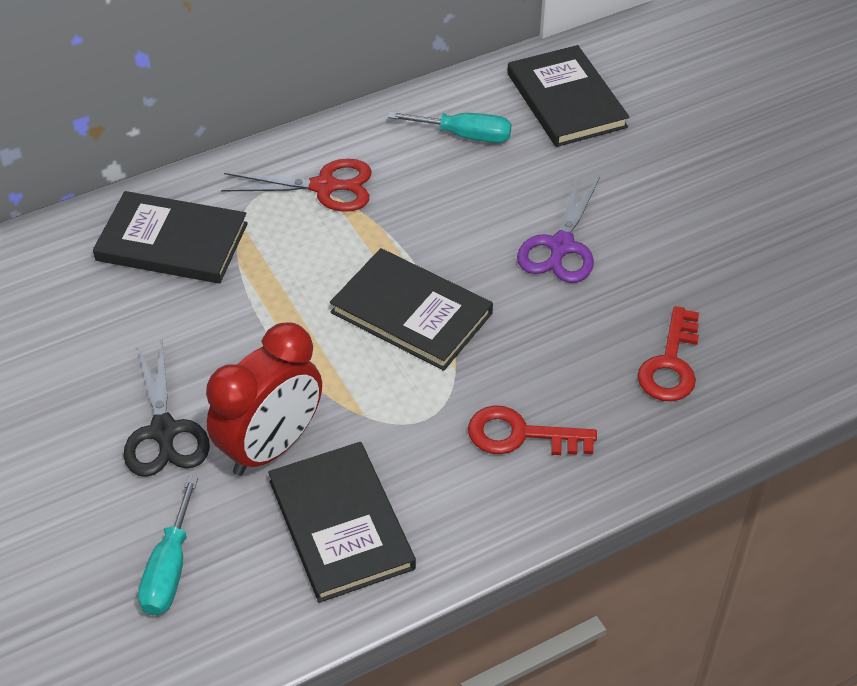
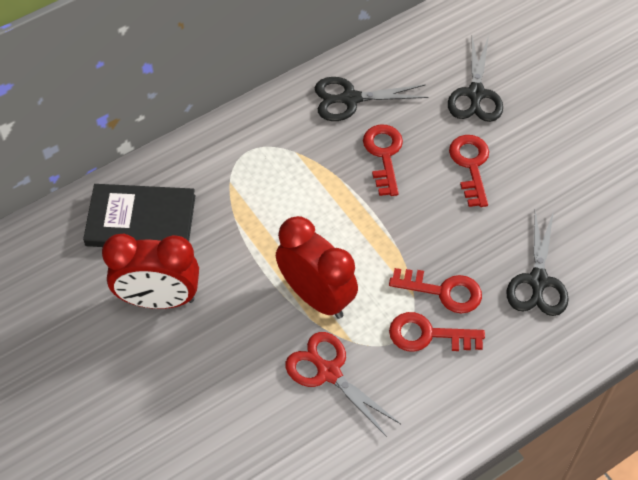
black book: [93,191,248,283] [268,442,416,603] [330,248,493,371] [507,45,630,147] = 4 -> [83,184,196,247] = 1
black scissors: [123,341,210,477] = 1 -> [315,77,428,121] [448,36,503,122] [507,211,569,316] = 3
purple scissors: [517,174,600,283] = 1 -> none = 0
red clock: [206,322,322,476] = 1 -> [102,233,199,309] [276,216,358,319] = 2
red key: [468,405,597,455] [637,306,699,401] = 2 -> [363,125,403,196] [389,268,482,313] [389,312,485,352] [449,135,489,207] = 4
turquoise screwdriver: [138,476,198,615] [388,112,512,143] = 2 -> none = 0

